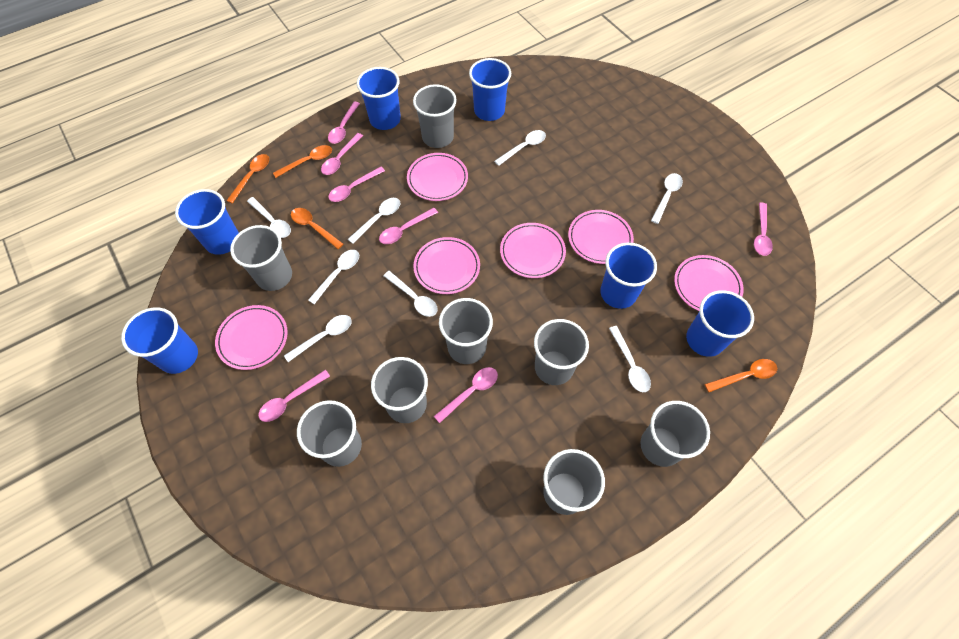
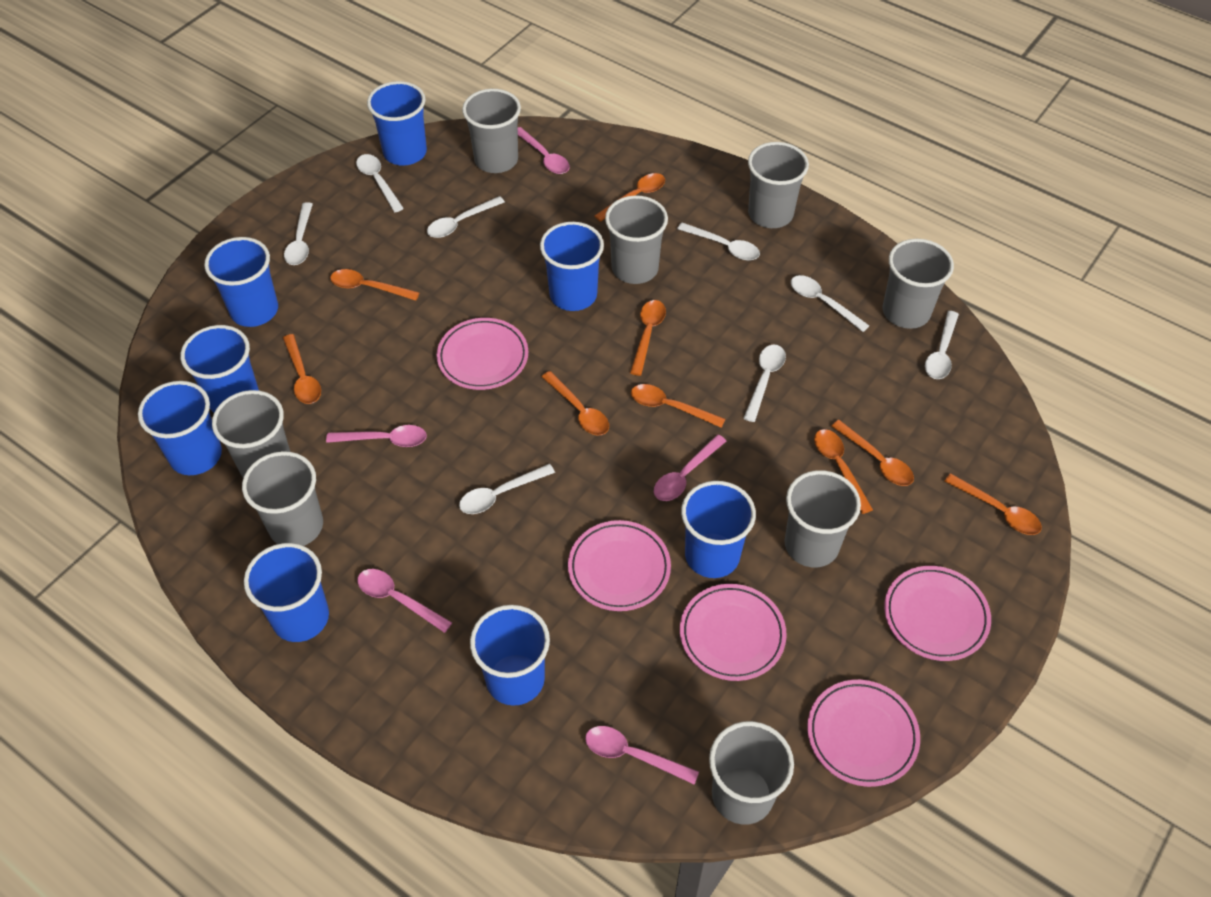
blue cup: [121,307,198,374] [175,189,239,255] [357,67,401,130] [469,58,511,121] [600,243,657,309] [686,290,754,357] = 6 -> [138,381,222,475] [180,325,259,413] [204,237,278,327] [244,543,329,642] [367,81,427,166] [470,605,550,706] [540,222,604,311] [681,481,756,578] = 8
orange spoon: [226,154,269,204] [273,145,332,178] [291,208,343,249] [705,359,777,392] = 4 -> [283,334,321,404] [330,269,420,301] [542,371,609,435] [595,173,665,222] [630,300,666,376] [631,384,725,428] [814,429,873,514] [831,420,914,486] [945,473,1042,535] = 9
pink plate: [215,305,288,370] [407,153,468,201] [413,237,480,294] [500,223,566,278] [568,210,634,264] [674,255,744,311] = 6 -> [437,318,528,390] [568,520,671,611] [680,584,787,681] [807,680,920,787] [884,566,991,661] = 5
pink spoon: [258,370,330,422] [321,133,363,175] [328,102,360,144] [328,167,385,202] [379,208,438,244] [434,367,498,423] [754,203,773,256] = 7 -> [326,425,427,447] [357,569,452,633] [518,127,570,174] [585,726,699,785] [654,435,726,501] = 5

